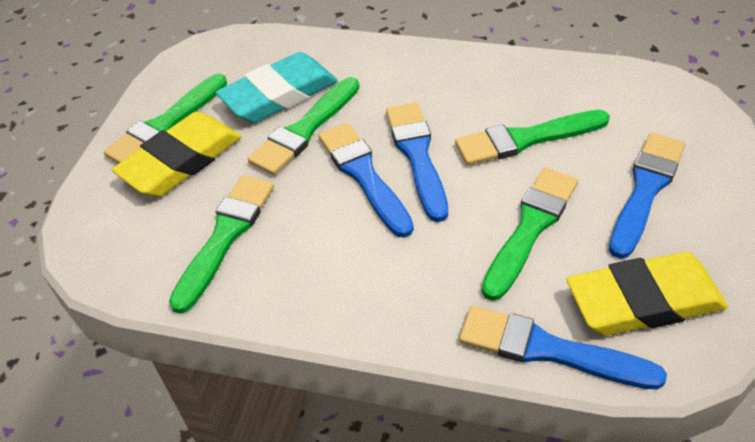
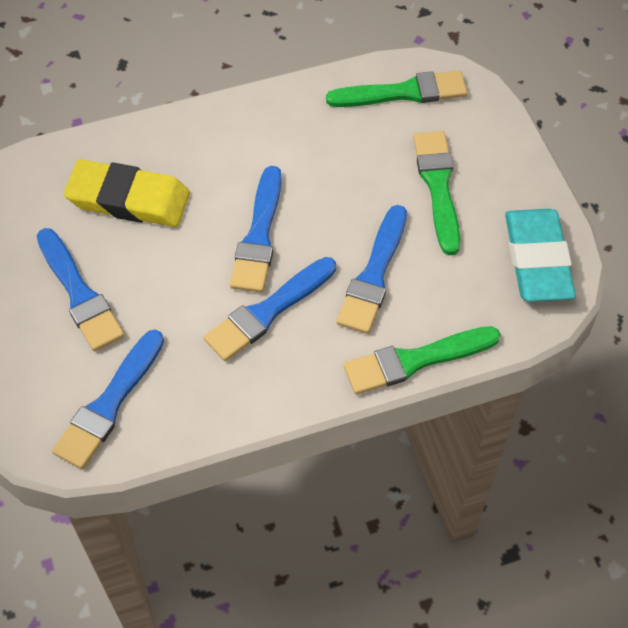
blue brush: [318,123,414,238] [386,103,448,222] [459,306,667,390] [609,133,685,259] = 4 -> [37,228,124,351] [52,330,164,469] [203,257,336,361] [230,166,282,292] [336,205,407,334] = 5
green brush: [104,74,227,164] [169,175,274,314] [248,77,360,175] [455,110,610,165] [482,168,578,301] = 5 -> [326,71,467,107] [344,326,501,394] [413,131,461,255] = 3
yellow eraser: [112,112,241,197] [567,252,728,336] = 2 -> [64,159,190,227] = 1

